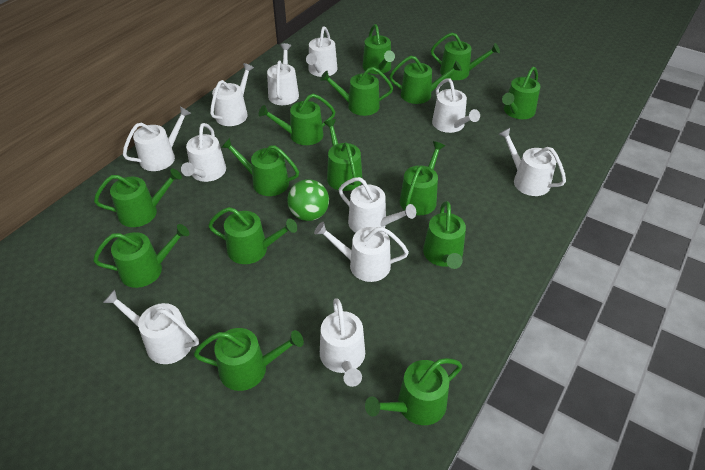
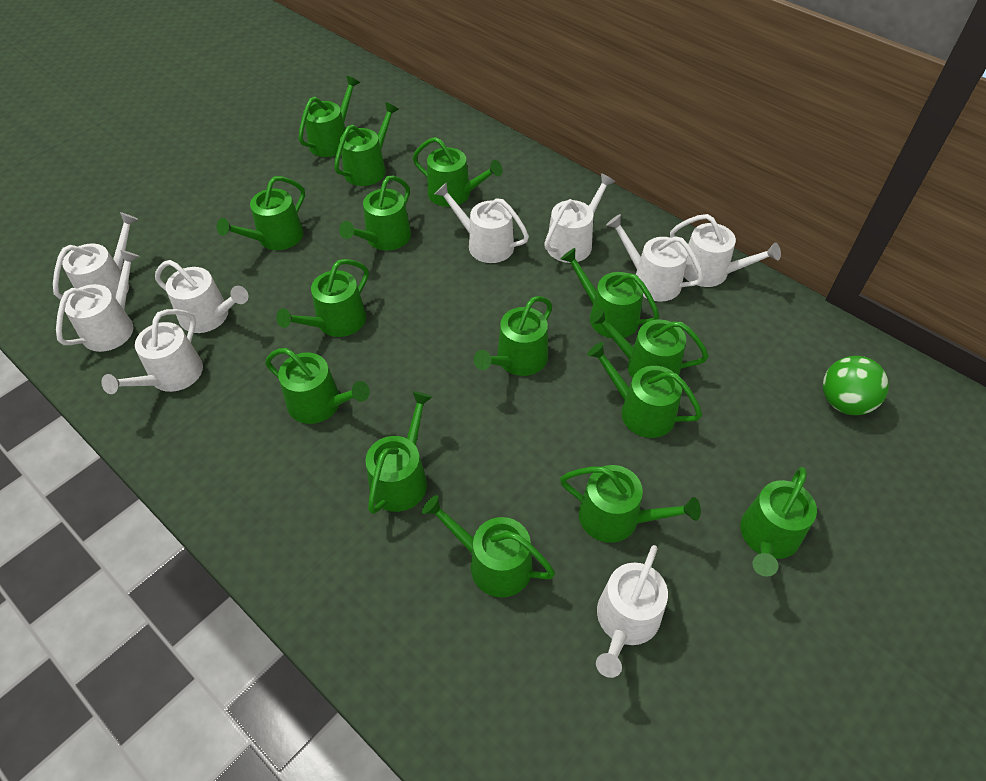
white watering can: [103,290,199,364] [123,107,191,171] [181,123,226,182] [210,63,254,126] [267,43,299,105] [306,26,338,77] [314,222,409,282] [320,298,365,387] [339,177,416,233] [432,78,480,133] [499,128,566,196] = 11 -> [53,212,138,299] [56,250,139,352] [101,309,203,394] [155,260,248,333] [435,182,529,263] [544,173,615,263] [596,545,668,678] [606,214,704,302] [670,214,781,287] = 9

